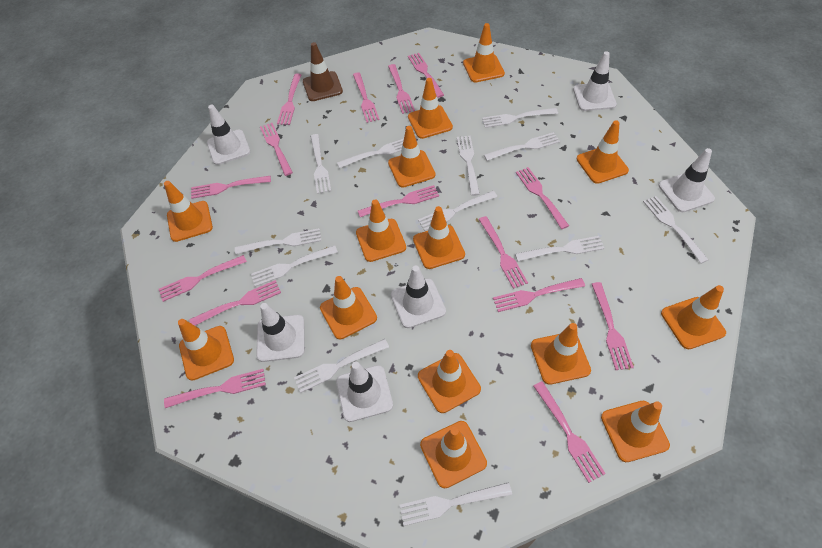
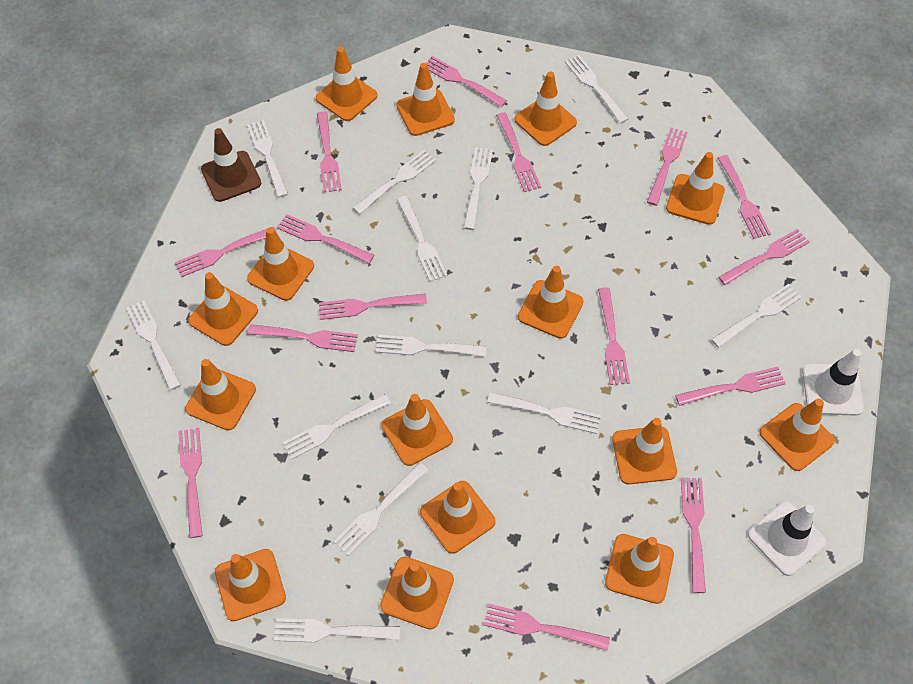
orange traffic cone: [164,181,213,242] [178,319,234,381] [320,276,377,339] [356,199,406,262] [388,126,436,188] [408,78,453,139] [413,206,465,269] [418,350,481,413] [420,421,487,488] [463,23,505,82] [531,323,591,385] [577,120,629,184] [601,401,670,462] [661,285,726,350] = 14 -> [185,359,256,430] [188,272,258,346] [215,549,286,621] [247,227,314,301] [316,47,378,121] [380,557,454,629] [382,394,453,466] [396,63,455,136] [420,481,495,554] [514,71,577,146] [518,266,584,339] [605,534,674,604] [612,418,677,484] [666,152,725,225] [759,398,835,471] = 15
white traffic cone: [207,105,250,165] [256,303,305,362] [336,362,393,422] [391,265,446,328] [573,51,617,111] [659,148,715,212] = 6 -> [748,501,827,576] [802,349,864,416] = 2

